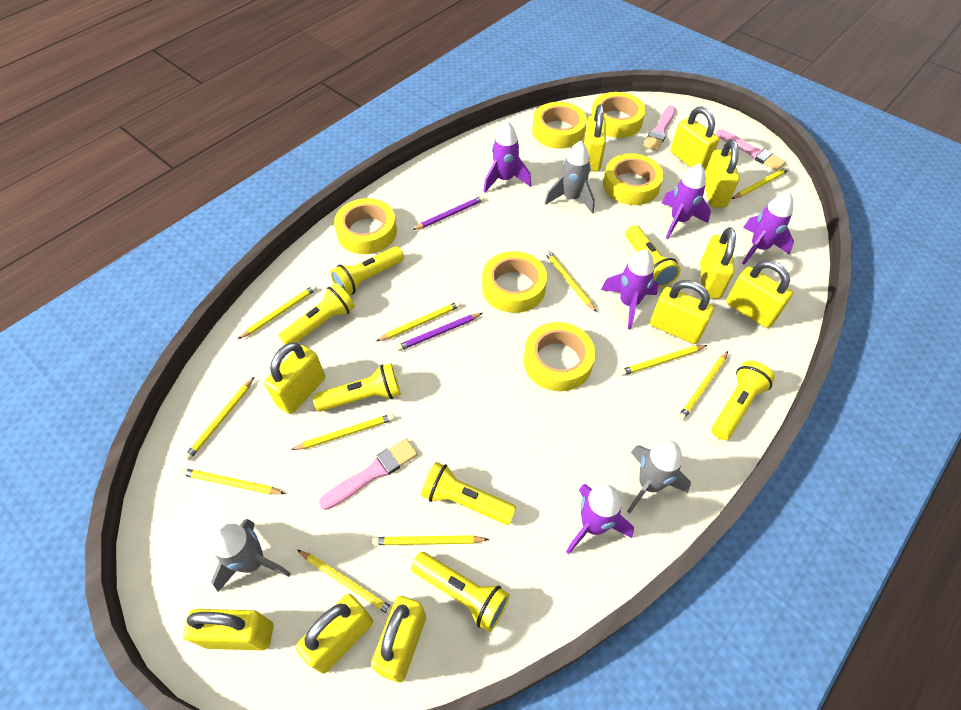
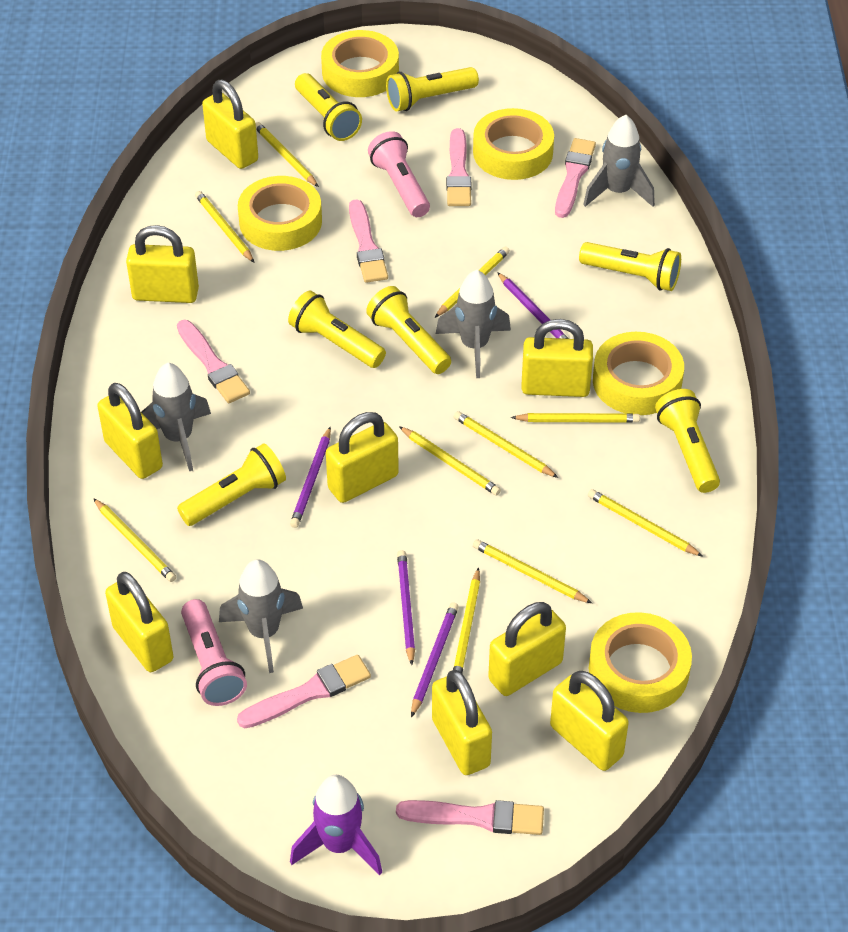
grey rocket: [211,519,291,592] [545,141,595,214] [627,441,691,513] = 3 -> [141,363,211,471] [219,559,303,673] [436,270,511,378] [583,115,655,207] = 4
pink brush: [318,438,418,510] [643,105,676,151] [716,129,786,171] = 3 -> [177,320,250,403] [237,655,371,728] [349,199,388,283] [396,800,544,835] [446,128,471,206] [555,138,596,218] = 6
pink flashlight: none = 0 -> [181,599,247,706] [368,131,430,217] = 2
purple pencil: [396,313,482,351] [412,196,485,230] = 2 -> [290,427,331,528] [397,550,415,665] [411,602,459,717] [497,272,569,339] = 4
purple rocket: [483,121,531,192] [566,484,634,555] [601,249,659,329] [662,164,711,239] [742,192,794,265] = 5 -> [290,775,382,875] = 1
yellow padlock: [183,609,273,651] [264,342,325,414] [295,594,373,674] [371,596,426,683] [584,105,606,172] [650,280,714,344] [670,106,719,170] [700,227,736,299] [705,139,740,207] [726,260,793,328] = 10 -> [98,383,163,479] [105,572,173,672] [126,225,199,303] [202,80,258,169] [326,412,399,503] [432,670,492,775] [488,602,566,696] [521,319,593,397] [550,671,629,771] = 9
yellow pencil: [181,468,285,495] [184,377,254,461] [238,285,317,339] [291,414,394,450] [297,550,392,615] [372,535,489,545] [376,301,461,341] [544,250,597,312] [619,345,707,376] [678,351,728,421] [732,167,790,199] = 11 -> [93,498,176,582] [195,191,255,263] [256,122,319,187] [399,426,501,496] [435,246,510,318] [453,567,480,673] [454,411,558,478] [473,539,592,603] [511,413,640,423] [588,489,703,557] = 10
yellow tape: [334,198,397,254] [482,251,547,313] [524,322,595,391] [532,102,587,149] [591,92,646,138] [603,153,664,205] = 6 -> [238,176,322,251] [321,30,399,97] [473,108,554,180] [589,612,692,713] [593,332,684,415] = 5

